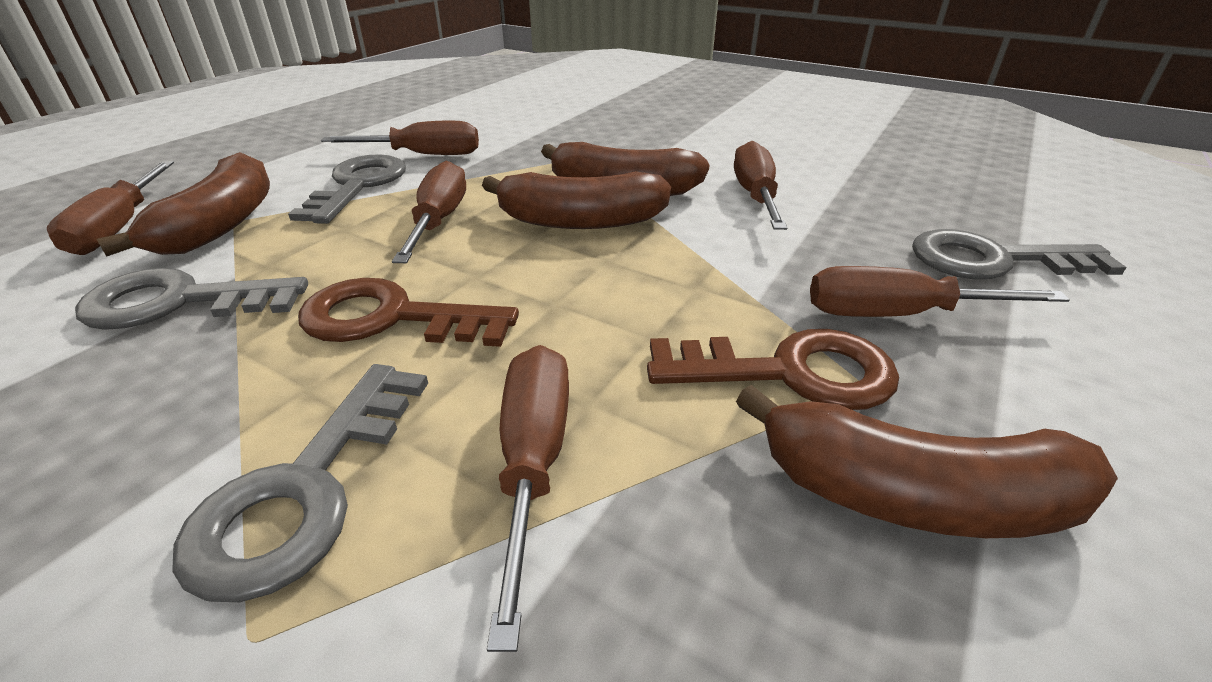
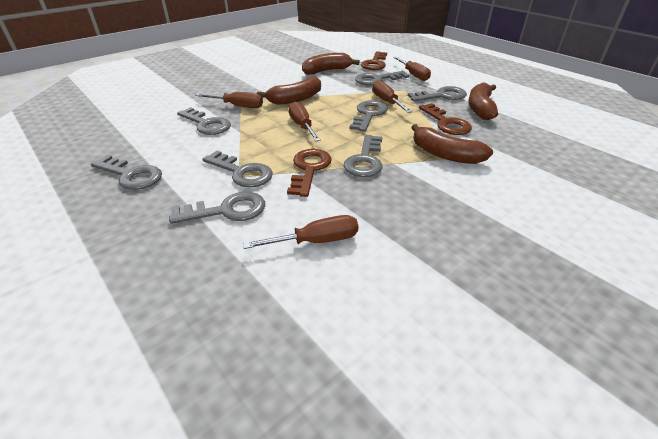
brown key: [298,278,519,347] [647,329,899,410] = 2 -> [287,149,332,197] [361,51,387,70] [419,103,472,135] = 3
brown screwdriver: [47,161,174,255] [321,120,479,155] [392,161,466,263] [487,345,569,652] [734,141,787,230] [810,266,1070,317] = 6 -> [195,92,263,108] [243,215,358,249] [288,101,321,141] [372,80,412,113] [393,57,431,81] = 5
grey key: [75,268,308,330] [172,364,428,602] [288,154,406,224] [912,229,1127,279] = 4 -> [91,155,162,190] [169,192,265,224] [177,107,231,135] [202,151,273,188] [343,135,383,177] [349,100,388,132] [355,71,409,85] [408,86,467,102] = 8

